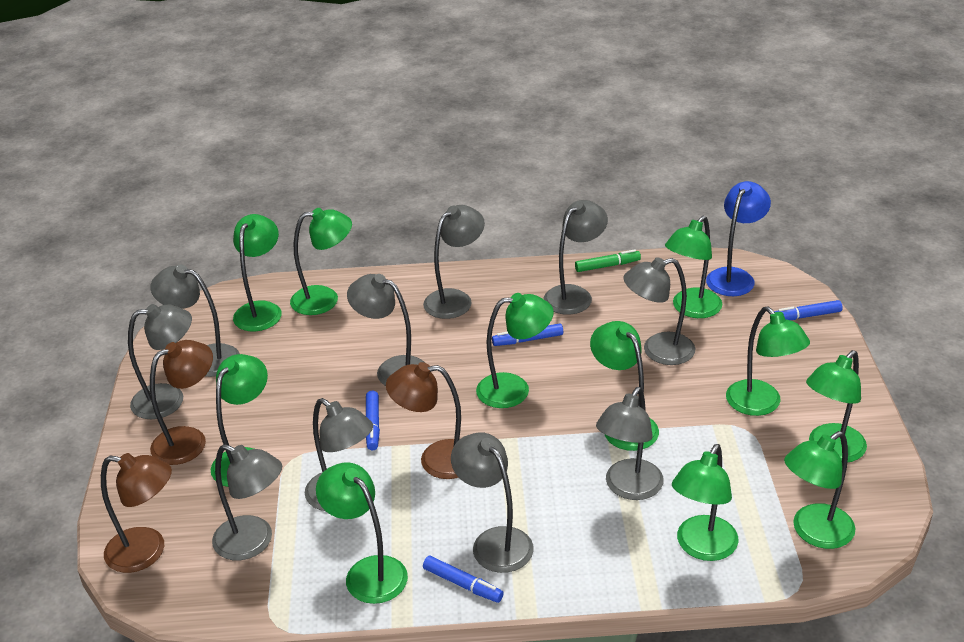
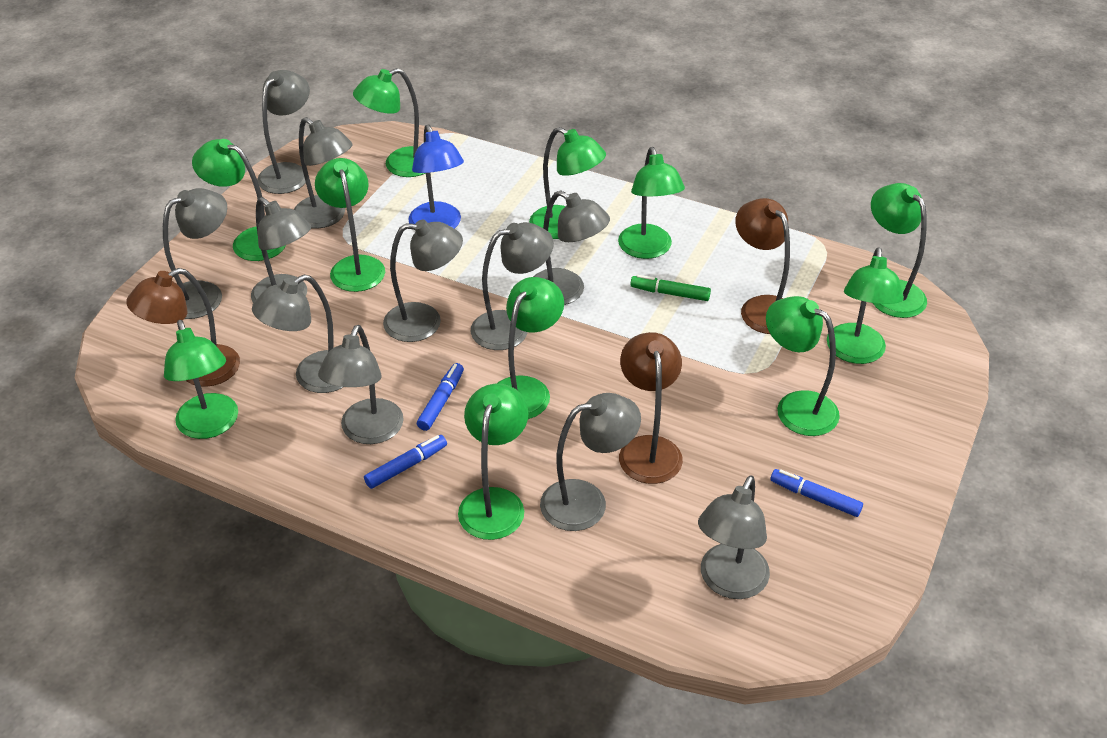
blue marker: [366,391,380,450] [423,556,504,603] [492,323,563,346] [774,300,843,320] = 4 -> [364,435,447,489] [417,363,464,431] [770,469,863,517] = 3
grey lamp: [128,304,192,419] [150,265,240,377] [212,444,282,560] [305,398,373,511] [347,274,425,386] [423,205,485,319] [451,432,534,573] [544,200,608,315] [596,387,664,500] [623,257,695,365] = 10 -> [163,188,227,319] [251,197,311,303] [252,274,343,393] [257,70,310,194] [294,117,353,229] [318,325,404,444] [383,219,463,342] [471,222,554,350] [533,190,610,305] [540,393,641,531] [698,475,770,599] = 11

